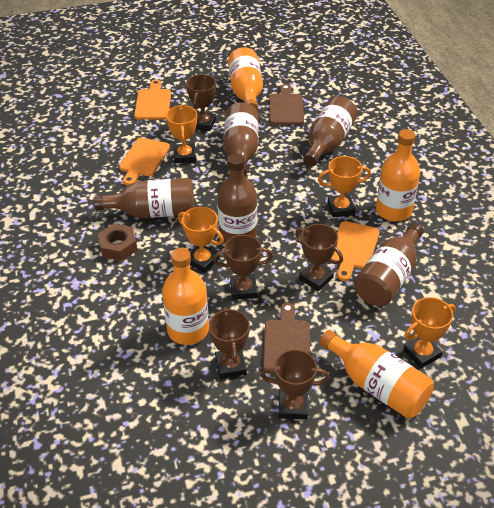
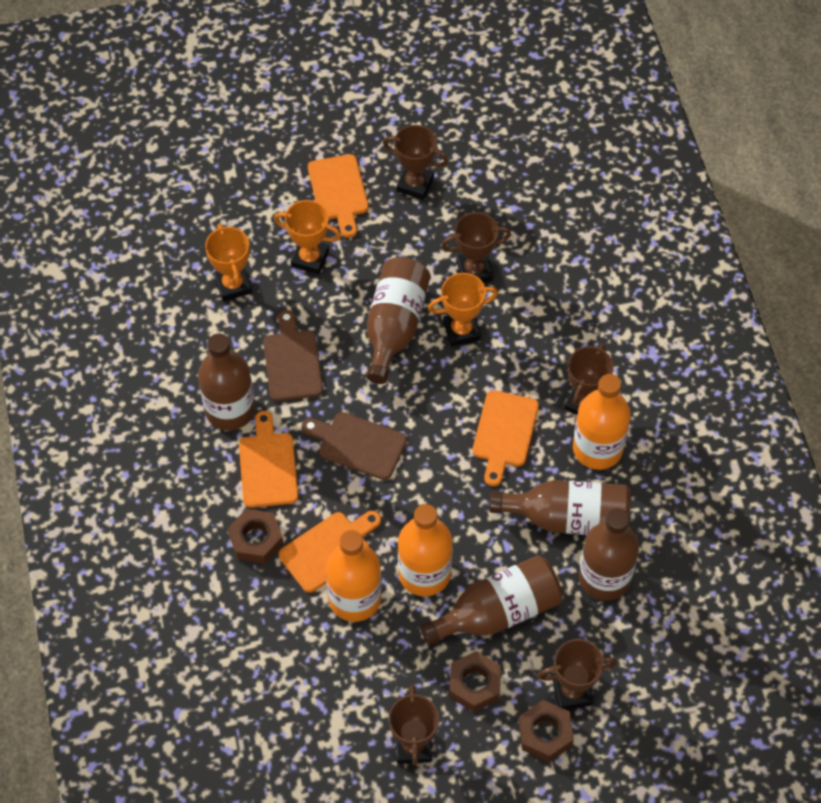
brown nut: [98,224,137,261] = 1 -> [228,509,283,564] [449,651,501,712] [519,700,574,762] = 3
orange bottle: [162,248,209,345] [228,47,263,110] [320,330,434,418] [376,129,420,222] = 4 -> [326,530,381,622] [398,504,453,596] [573,374,631,470] = 3
orange cutting board: [119,138,170,186] [134,79,171,120] [331,221,380,281] = 3 -> [239,411,298,508] [279,511,381,593] [308,154,369,238] [472,390,539,486] = 4
orange trophy: [166,105,197,163] [178,207,224,273] [318,156,371,217] [403,297,455,368] = 4 -> [205,224,252,301] [274,200,341,275] [428,273,498,347] = 3

